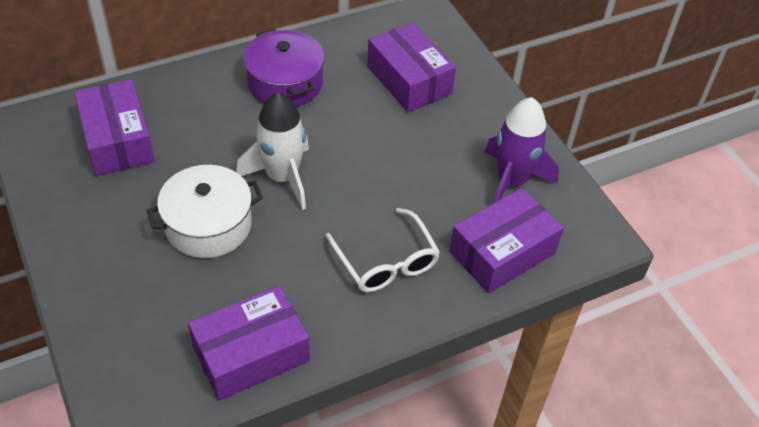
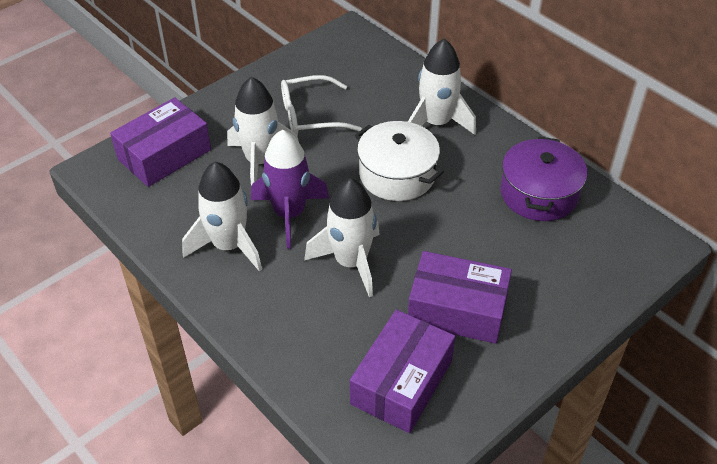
purple box: [74,79,155,176] [188,285,310,401] [367,23,456,112] [449,188,564,293] = 4 -> [110,97,211,187] [350,310,456,433] [408,251,512,344] = 3
white rocket: [236,92,309,210] = 1 -> [182,162,262,272] [227,77,299,185] [304,178,380,297] [408,39,476,135] = 4

